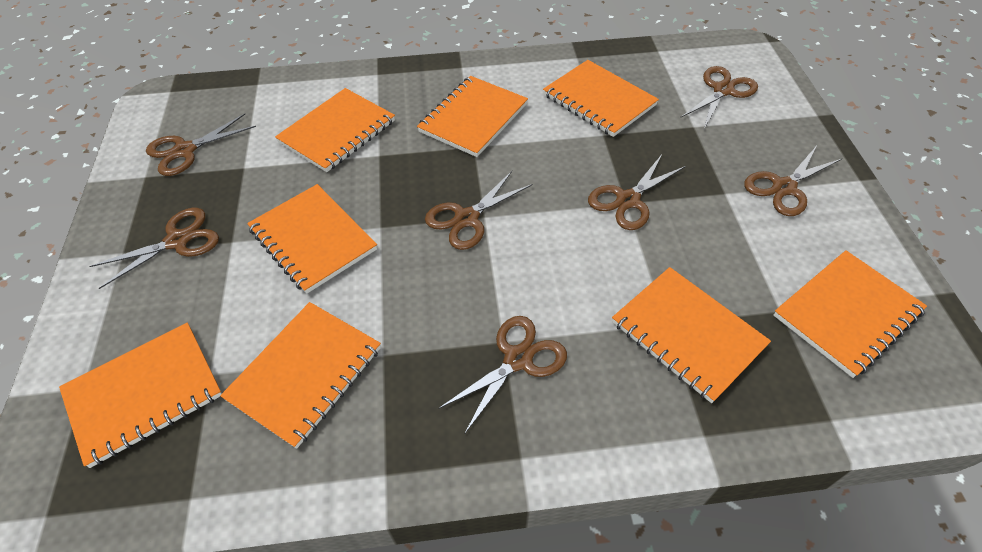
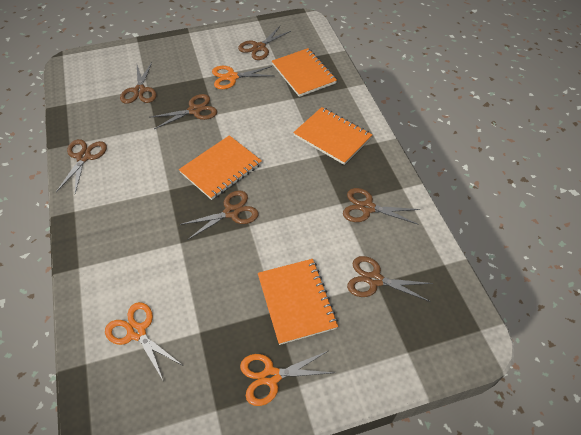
orange notebook: [59,323,222,468] [220,302,381,449] [247,184,377,294] [275,88,395,172] [417,76,528,157] [543,60,659,137] [612,267,771,403] [773,250,927,378] = 8 -> [179,135,262,200] [258,259,338,345] [272,48,337,97] [293,107,373,165] = 4
orange scissors: none = 0 -> [105,302,182,382] [212,66,274,89] [240,351,334,406] = 3

